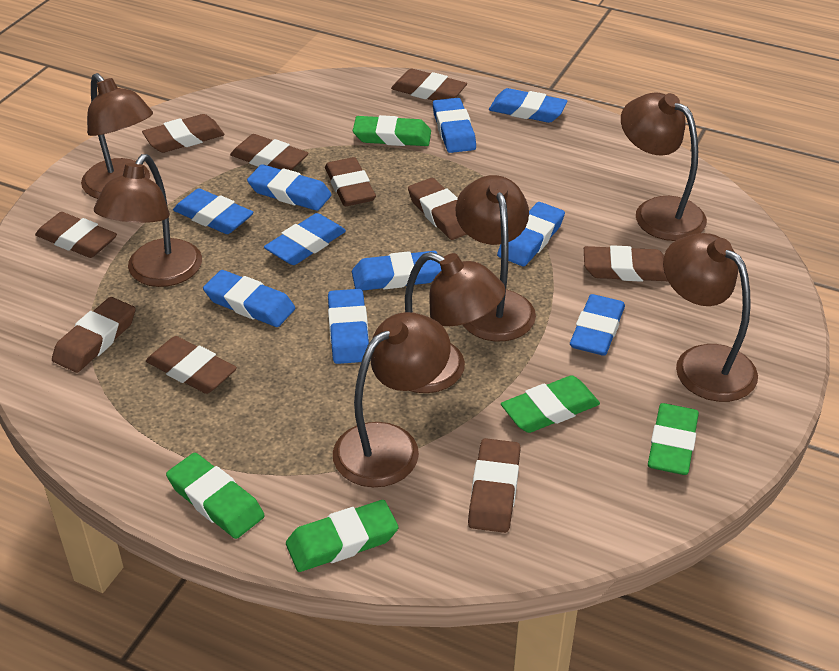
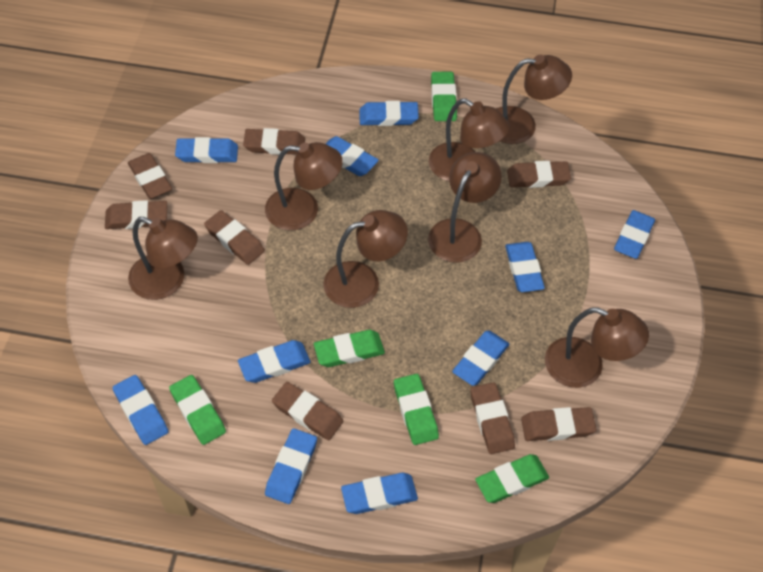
brown eraser: [35,212,117,258] [52,297,135,373] [142,114,225,153] [146,336,237,394] [230,134,309,170] [325,157,376,206] [391,69,467,101] [408,178,467,240] [468,438,521,533] [584,245,668,282] = 10 -> [105,200,167,229] [128,153,172,199] [204,210,265,265] [243,128,305,155] [272,382,343,440] [470,382,515,454] [507,161,571,188] [521,407,597,441] = 8

